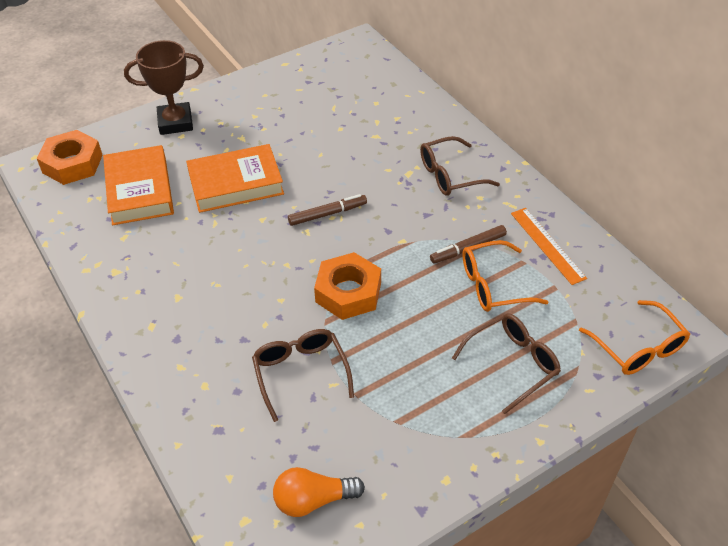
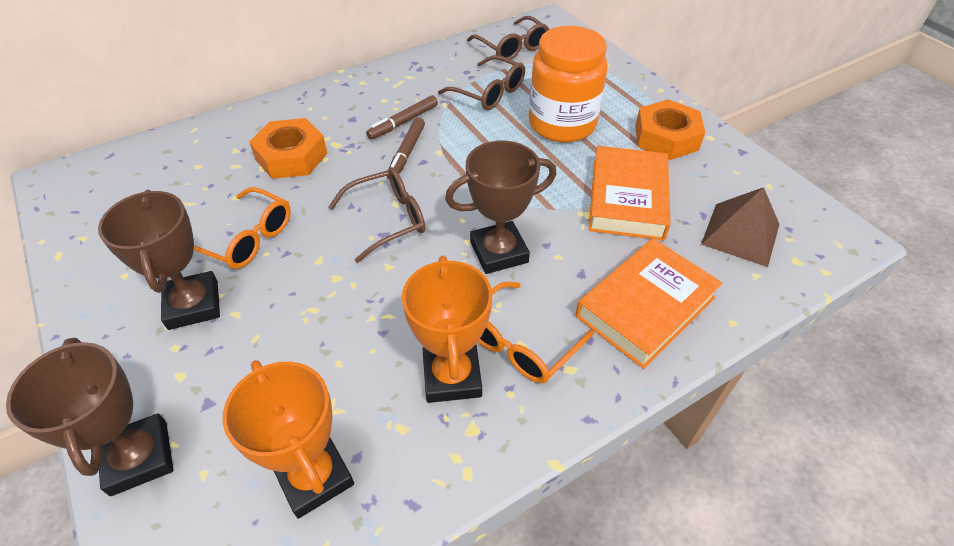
brown pyramid: none = 0 -> [701,187,779,267] = 1
brown trophy: [124,40,204,135] = 1 -> [6,338,173,496] [98,190,220,330] [445,141,557,274] = 3
orange jar: none = 0 -> [529,26,607,142] = 1
orange light bulb: [273,467,365,517] = 1 -> none = 0
orange ruler: [511,208,587,285] = 1 -> none = 0
orange trophy: none = 0 -> [223,360,354,519] [402,256,492,403] = 2

